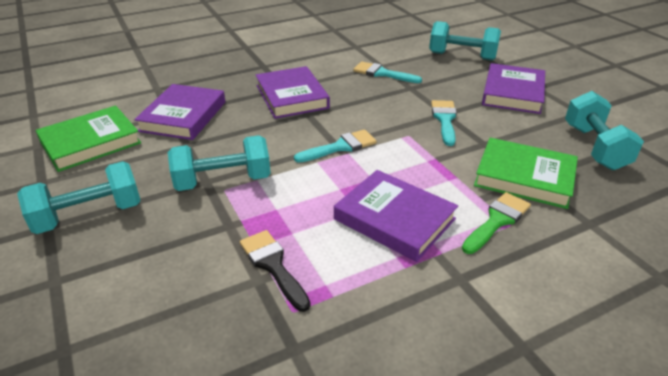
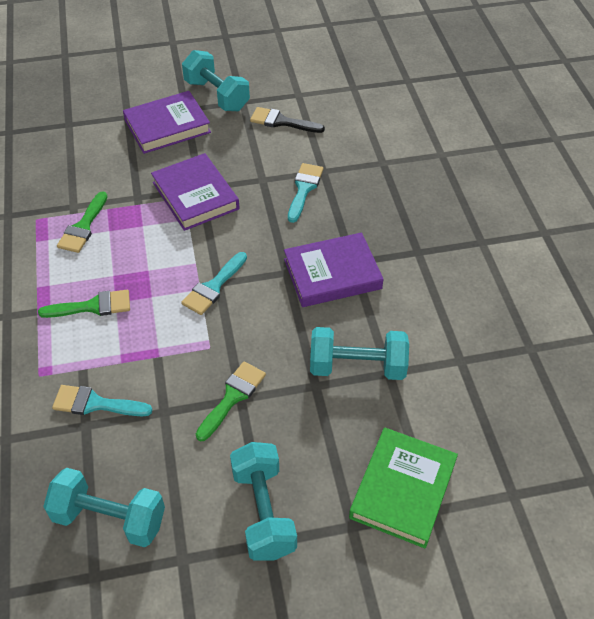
green book: [36,106,141,172] [474,138,578,209] = 2 -> [349,428,458,549] = 1
green brush: [462,192,531,254] = 1 -> [38,290,130,318] [57,191,108,253] [196,361,266,441] = 3
purple book: [134,84,225,140] [256,66,330,119] [334,170,458,262] [482,63,545,114] = 4 -> [123,91,211,154] [151,153,239,231] [284,232,383,307] = 3

